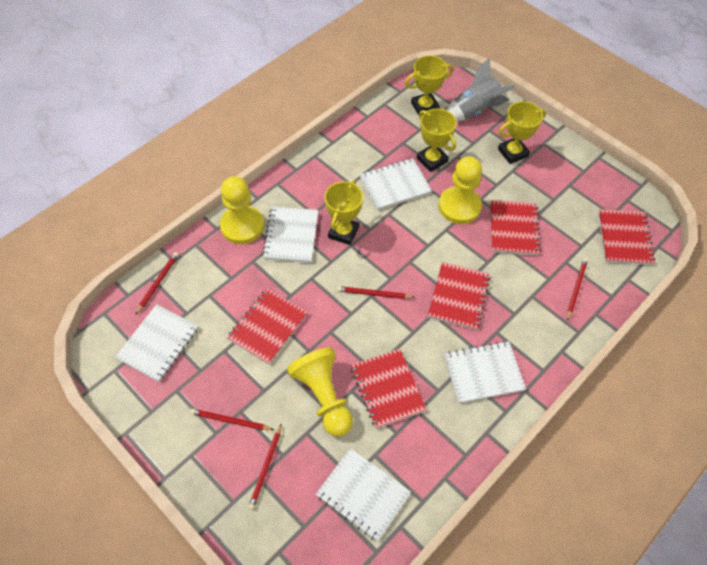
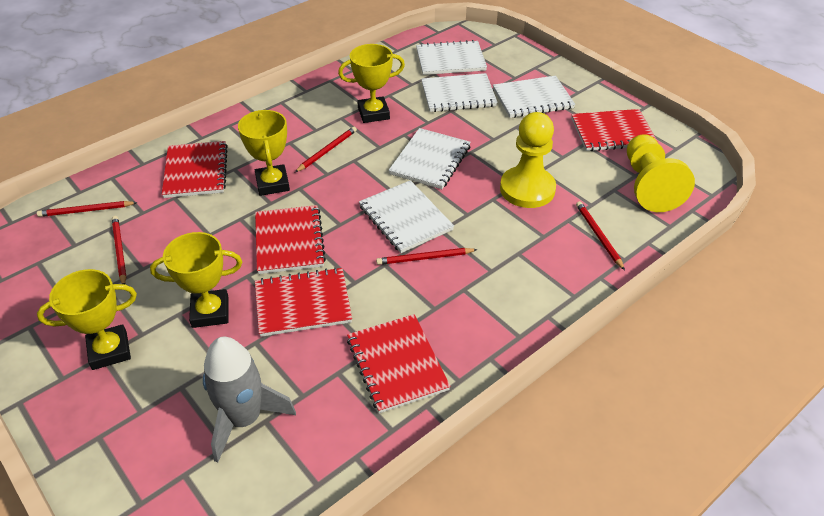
yellow pawn: [220,176,264,244] [287,347,353,437] [439,156,482,224] = 3 -> [500,112,556,208] [627,134,695,212] = 2

